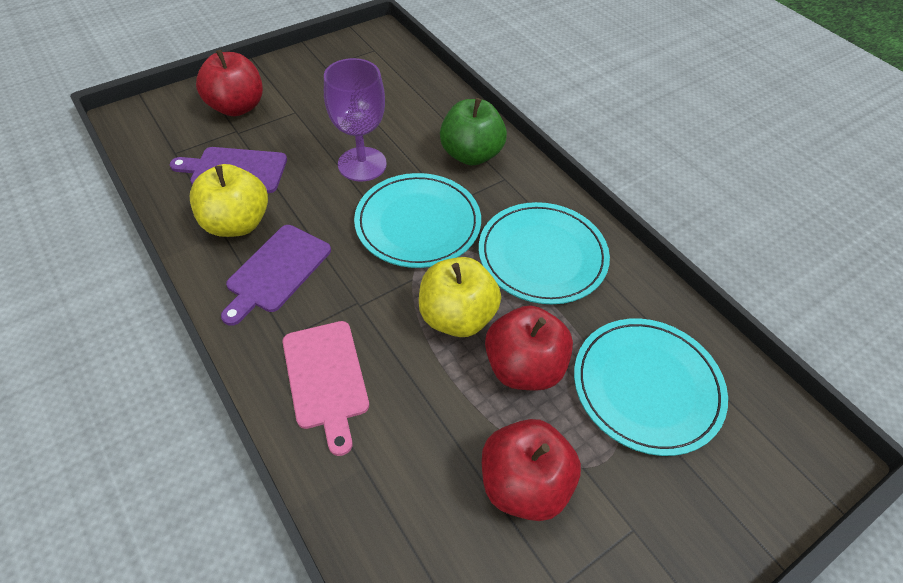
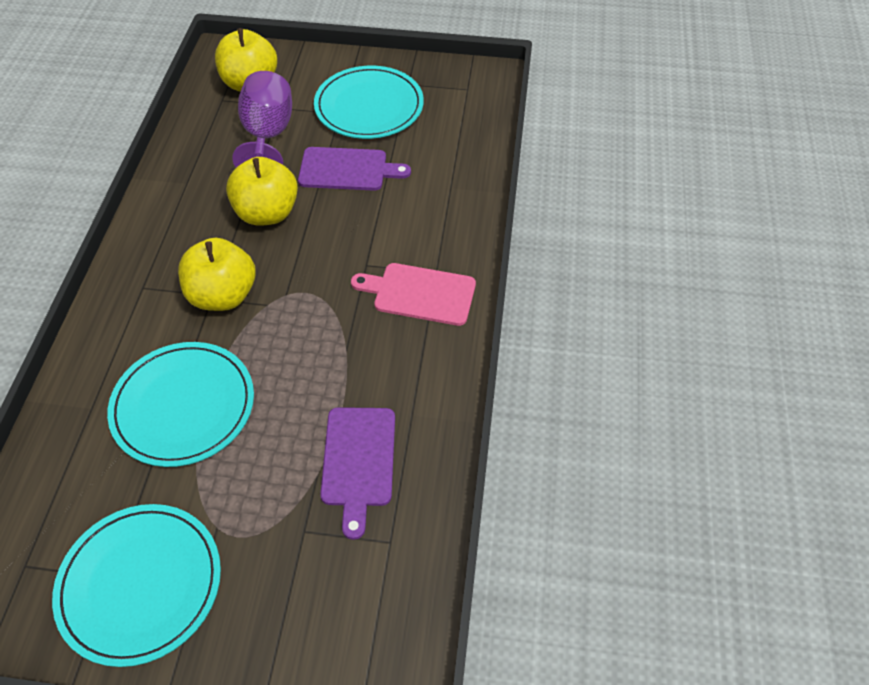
green apple: [440,98,507,166] = 1 -> none = 0
red apple: [196,50,263,116] [482,419,581,521] [485,305,573,391] = 3 -> none = 0
yellow apple: [190,164,268,237] [419,257,501,337] = 2 -> [178,238,256,311] [215,28,277,92] [226,157,298,226] = 3

